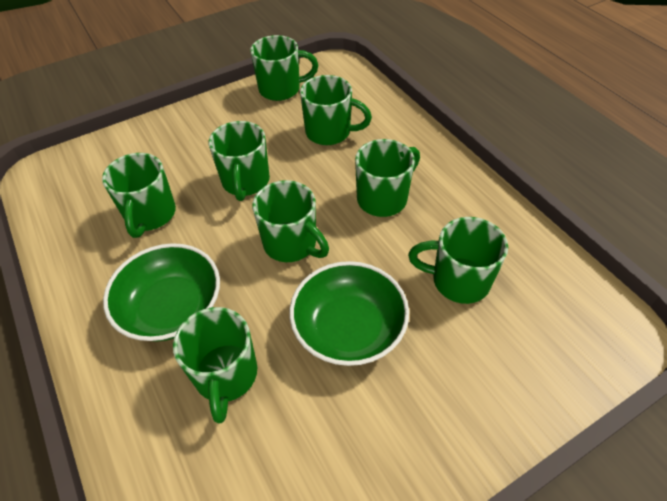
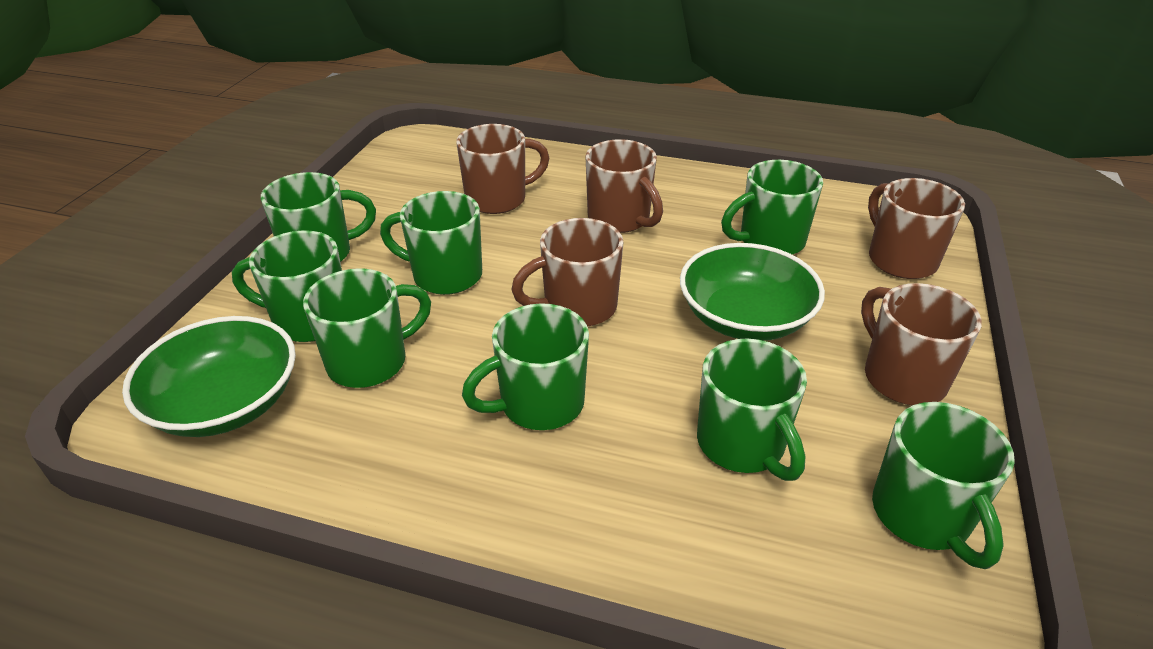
brown mug: none = 0 -> [456,124,549,214] [511,218,623,327] [585,139,663,233] [861,283,982,405] [868,178,965,279] = 5

